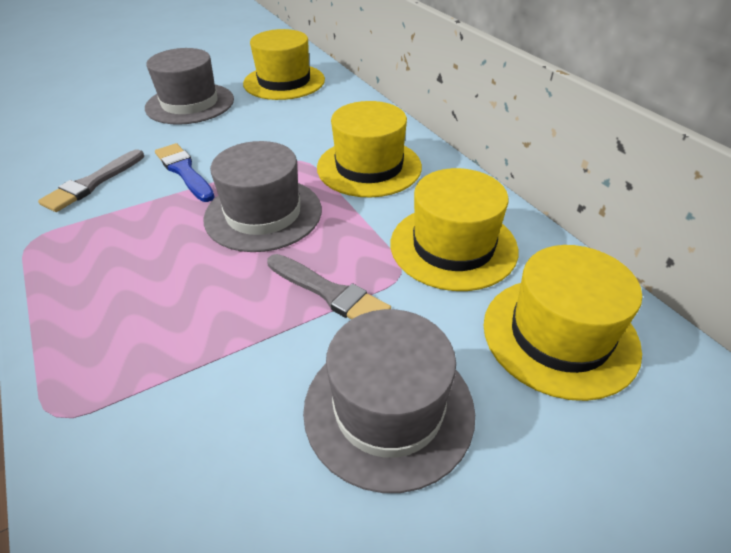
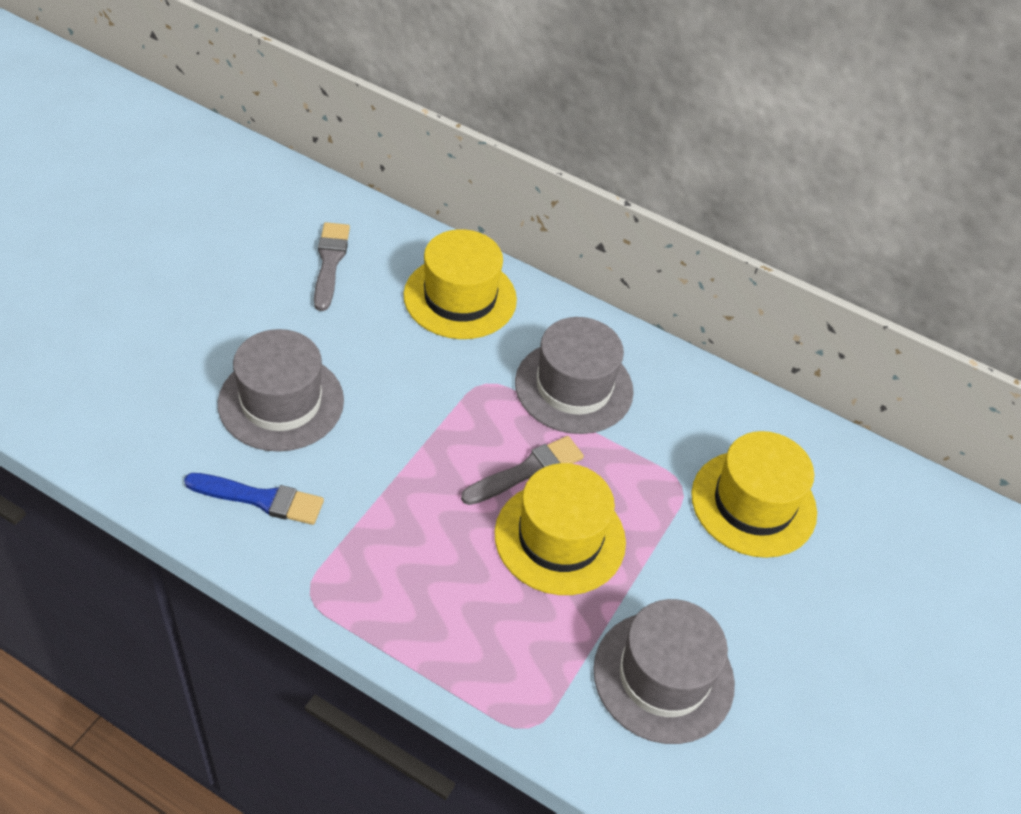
yellow hat: [243,29,325,100] [317,101,422,198] [390,168,519,291] [483,245,642,401] = 4 -> [403,229,517,339] [495,463,626,595] [691,431,817,558] = 3

